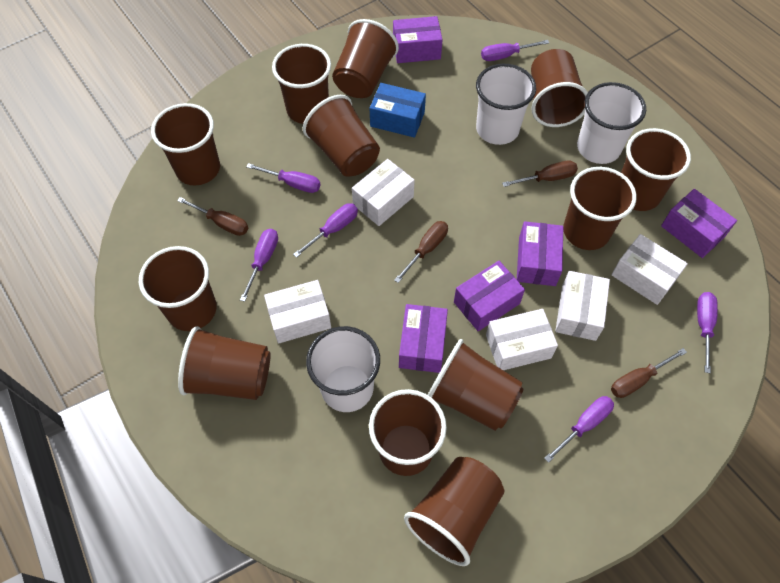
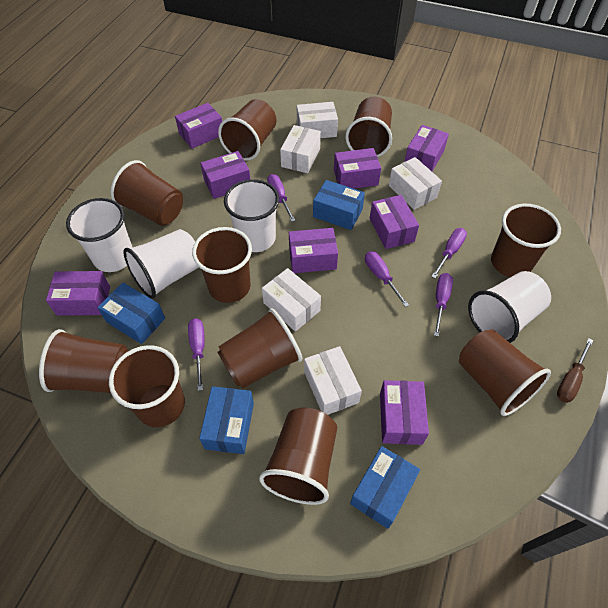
blue box: [370,83,426,138] = 1 -> [97,282,165,344] [199,386,254,454] [313,180,365,230] [350,446,420,529] = 4
brown cup: [139,246,217,331] [151,103,220,186] [178,326,271,400] [272,44,331,124] [303,95,380,177] [332,19,399,98] [369,389,447,476] [404,457,504,566] [428,339,523,431] [531,49,588,127] [563,167,636,250] [621,128,691,211] = 12 -> [39,329,129,393] [109,345,185,427] [111,160,183,226] [192,227,252,303] [217,308,302,388] [218,99,276,161] [259,408,337,505] [345,96,392,157] [459,329,551,416] [491,204,561,277] = 10
brown screwdriver: [177,197,248,236] [394,221,448,283] [502,160,578,187] [611,348,687,398] = 4 -> [557,338,593,403] = 1
purple box: [393,16,443,63] [399,304,448,373] [454,261,525,331] [517,221,563,286] [661,189,737,258] = 5 -> [46,271,110,316] [175,103,222,149] [200,151,250,199] [289,228,338,273] [334,148,381,189] [370,195,419,249] [380,380,429,445] [404,125,449,171] = 8
purple screwdriver: [240,229,278,302] [246,163,321,193] [293,203,358,258] [481,40,549,61] [544,396,614,463] [697,292,718,373] = 6 -> [188,318,205,391] [267,174,295,222] [365,251,409,307] [431,228,467,279] [434,273,453,337] = 5
white cup: [306,326,380,412] [476,64,536,145] [577,82,646,164] = 3 -> [66,198,133,272] [123,229,199,299] [224,179,279,252] [468,271,551,343] = 4

